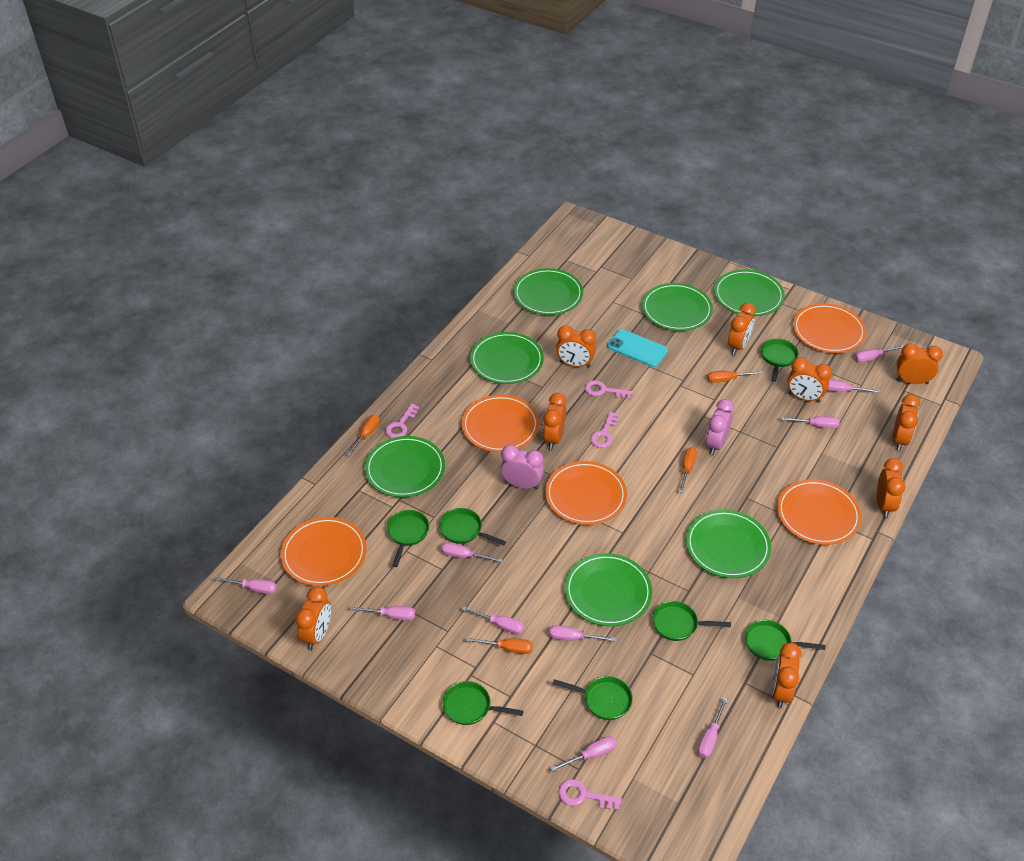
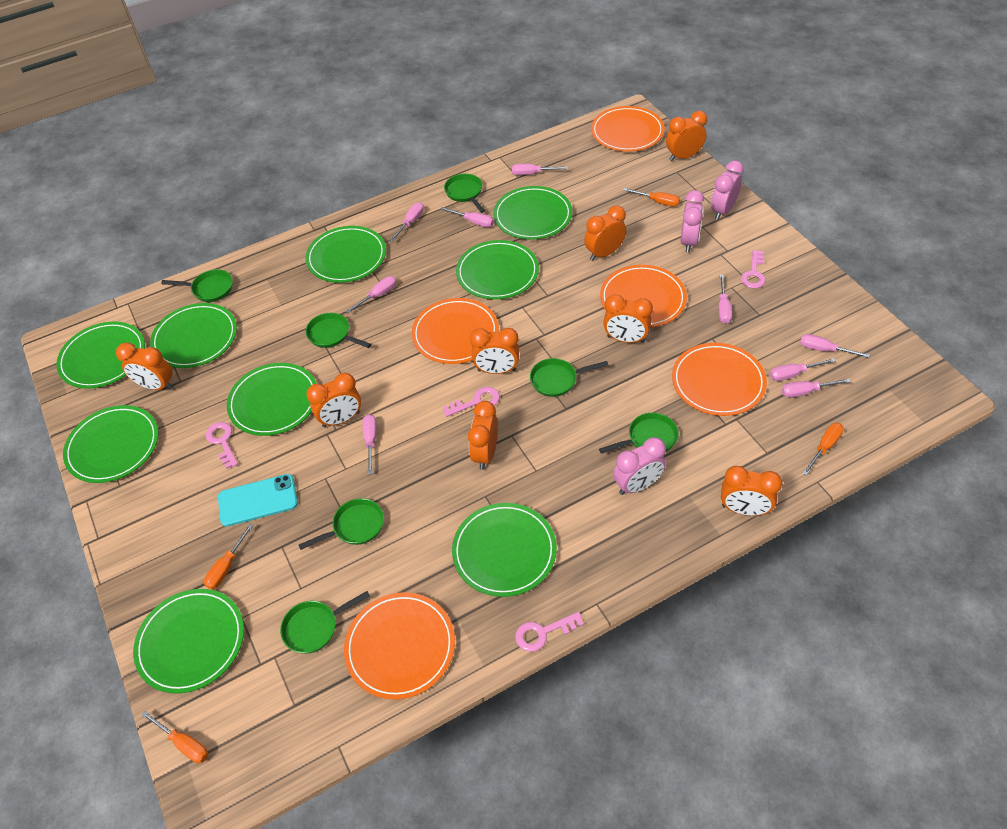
green plate: [365,436,445,498] [470,332,544,384] [513,268,583,315] [565,553,652,626] [642,283,713,331] [686,510,771,578] [714,269,785,316] = 7 -> [56,321,145,389] [63,405,159,483] [133,589,244,694] [150,303,237,368] [227,363,317,436] [306,226,386,283] [452,503,557,597] [456,240,539,300] [494,186,572,240] = 9
orange clock: [295,587,331,650] [542,393,566,450] [556,325,596,368] [728,303,756,355] [772,642,802,708] [787,357,832,403] [877,458,905,518] [892,394,920,451] [896,343,943,384] = 9 -> [116,342,174,390] [306,373,361,427] [468,401,498,470] [470,328,519,374] [584,206,626,261] [603,294,653,343] [666,111,707,161] [721,466,782,516] = 8
pink clock: [500,445,544,489] [705,399,734,455] = 2 -> [613,437,666,495] [681,190,704,253] [711,161,744,220] = 3
pink screwdriver: [214,577,277,594] [350,606,415,621] [441,542,503,563] [462,606,524,634] [549,625,616,642] [550,736,616,772] [698,698,728,758] [781,416,840,428] [827,379,880,393] [855,345,904,362] = 10 -> [346,276,396,313] [363,414,377,474] [390,202,424,242] [441,207,494,227] [512,164,568,175] [719,275,732,324] [770,358,836,381] [782,379,851,397] [800,334,870,358] = 9

